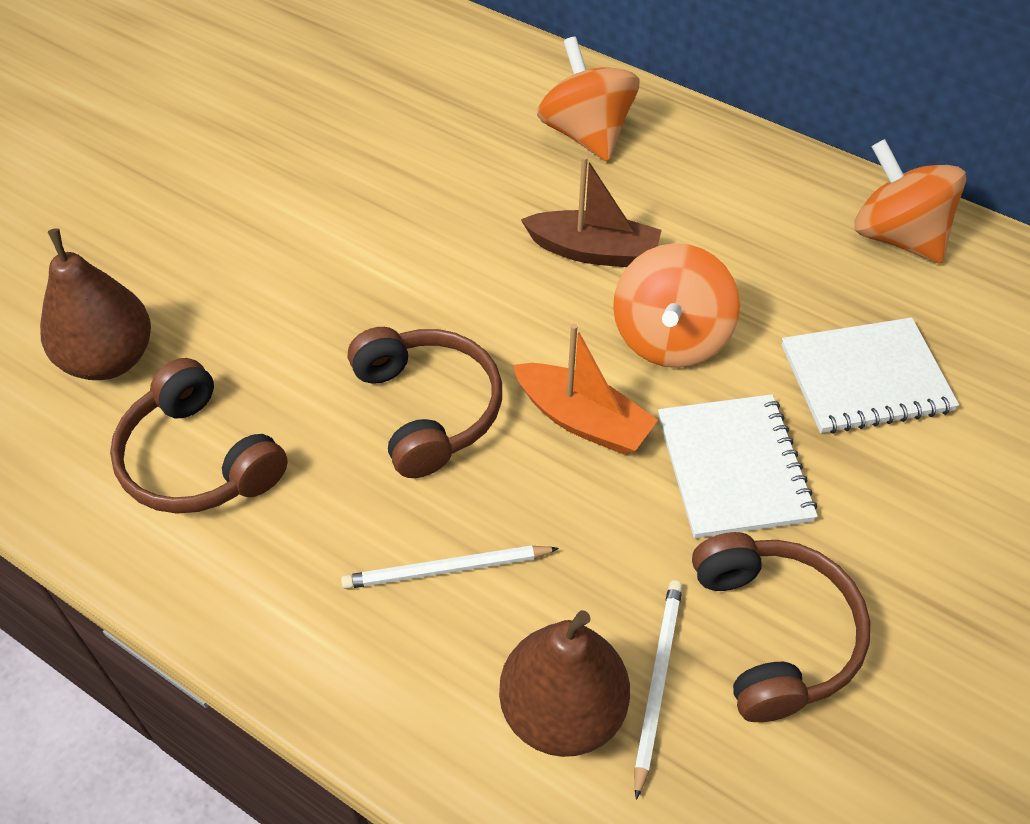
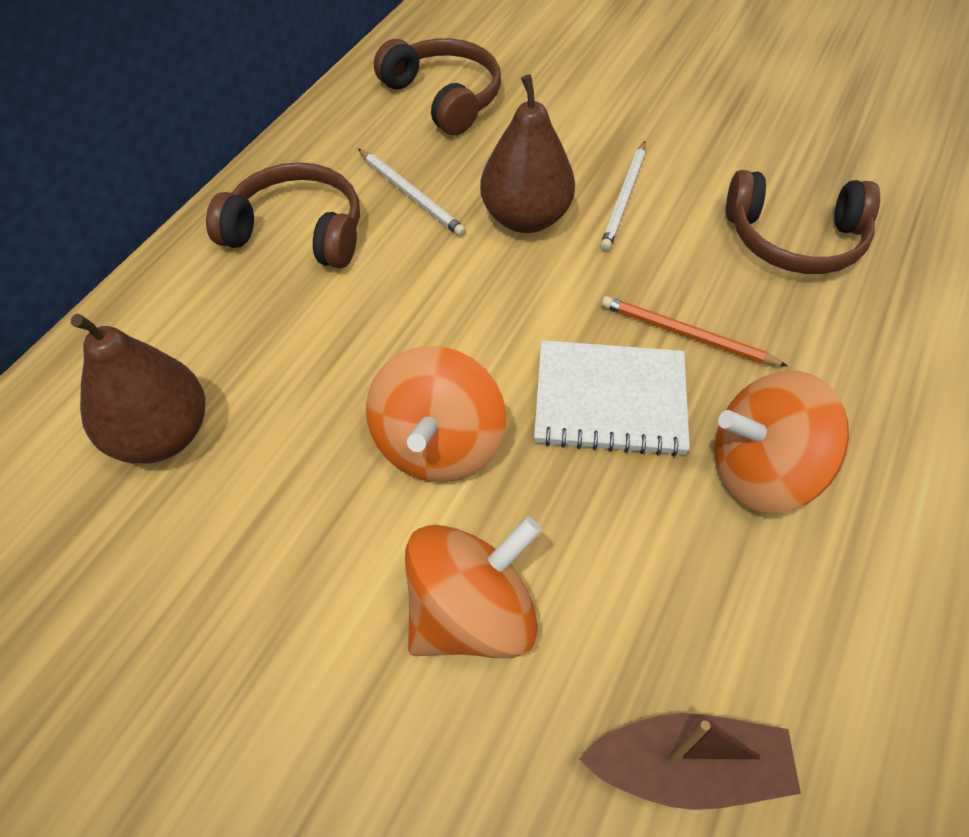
orange boat: [513,324,658,455] = 1 -> none = 0
orange pencil: none = 0 -> [602,296,788,366] = 1
white notebook: [658,394,818,538] [782,317,959,434] = 2 -> [534,340,690,457] = 1

